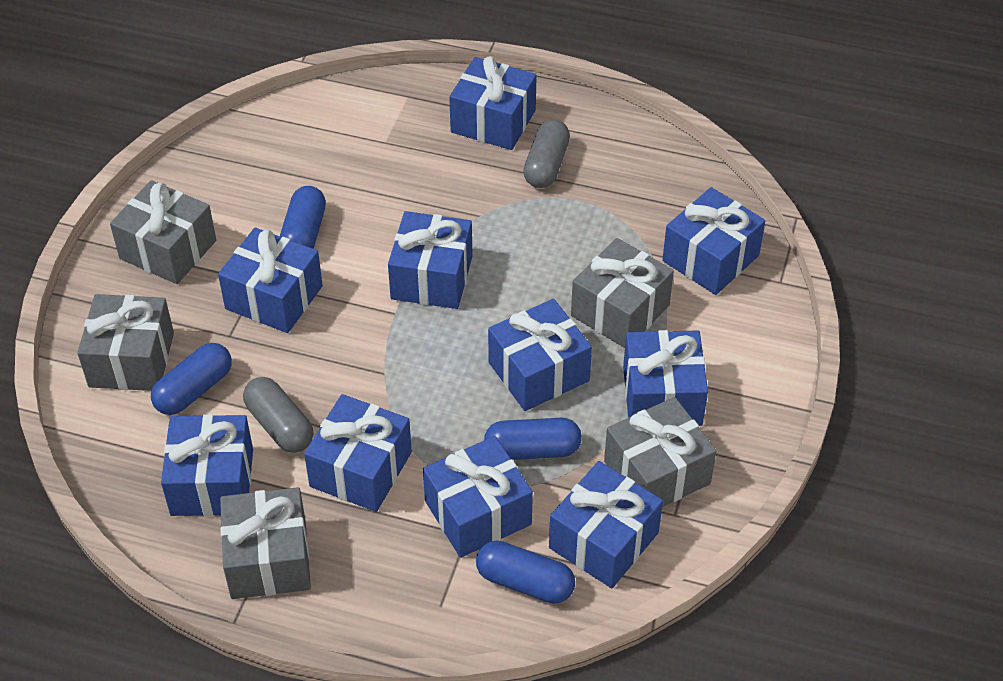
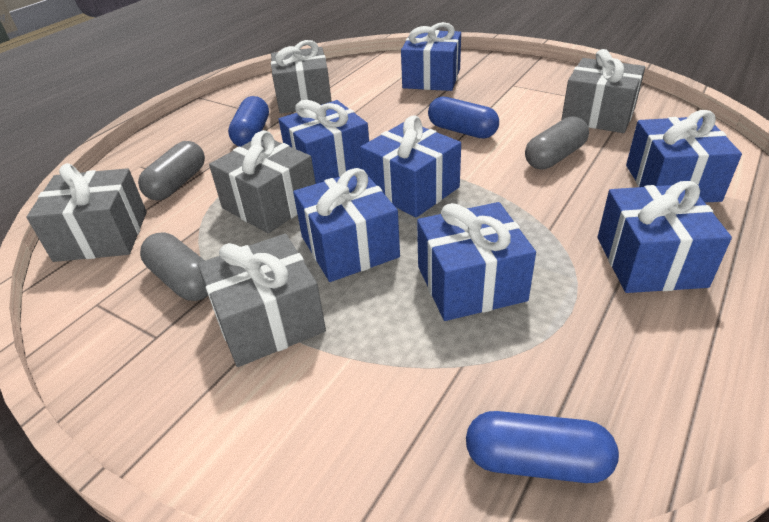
blue capsule: [151,343,232,415] [280,186,326,249] [476,541,575,604] [484,418,582,460] = 4 -> [228,96,269,147] [428,97,499,139] [466,411,619,483] = 3
blue gift: [161,414,253,516] [218,227,323,333] [304,394,412,512] [388,211,473,309] [423,436,533,558] [449,56,537,150] [488,299,592,411] [549,461,663,588] [623,330,708,426] [662,187,766,295] = 10 -> [278,100,369,184] [293,168,400,282] [360,115,461,217] [401,22,461,91] [417,202,536,321] [598,181,732,293] [626,110,742,203] = 7
grey capsule: [243,377,313,453] [523,120,570,188] = 2 -> [138,141,205,200] [140,232,208,301] [525,116,589,169] = 3

